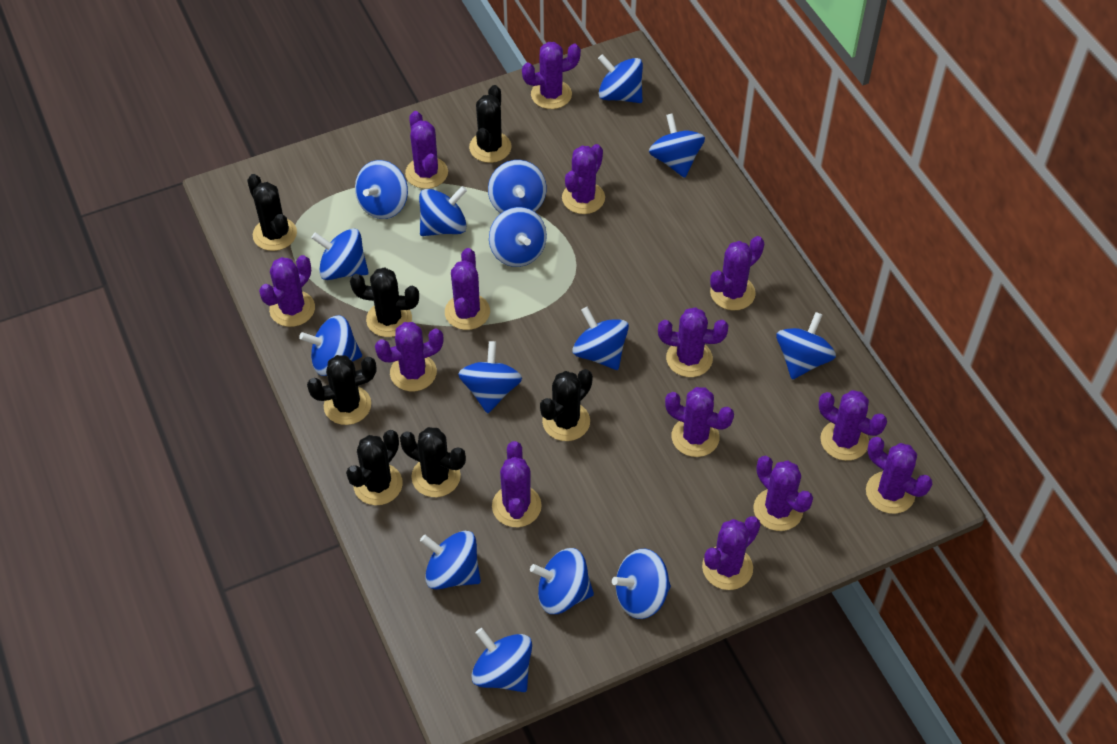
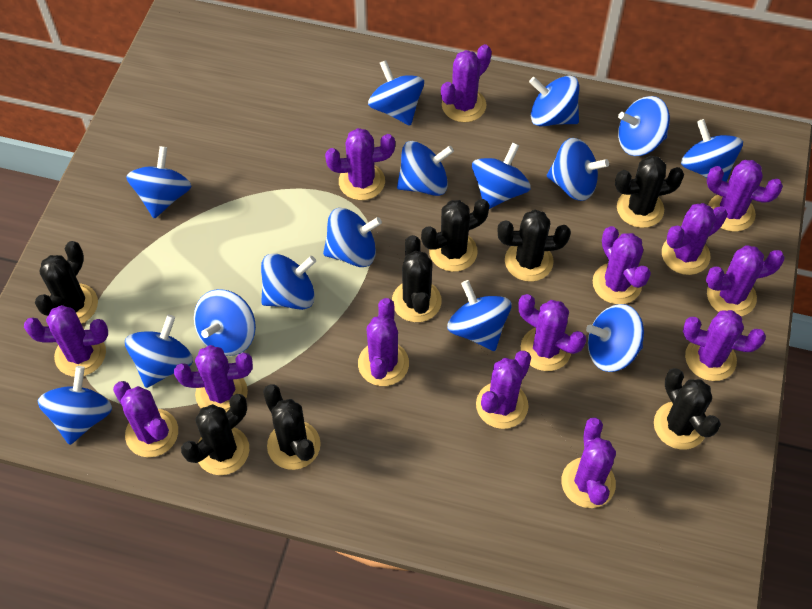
black cactus: [247,174,297,251] [307,355,376,425] [346,430,403,505] [350,267,419,337] [400,427,466,497] [469,85,512,163] [540,369,593,441] = 7 -> [35,241,98,324] [181,394,249,475] [263,384,321,470] [392,235,442,322] [421,199,489,272] [497,210,571,282] [615,156,684,228] [654,368,721,450] = 8

